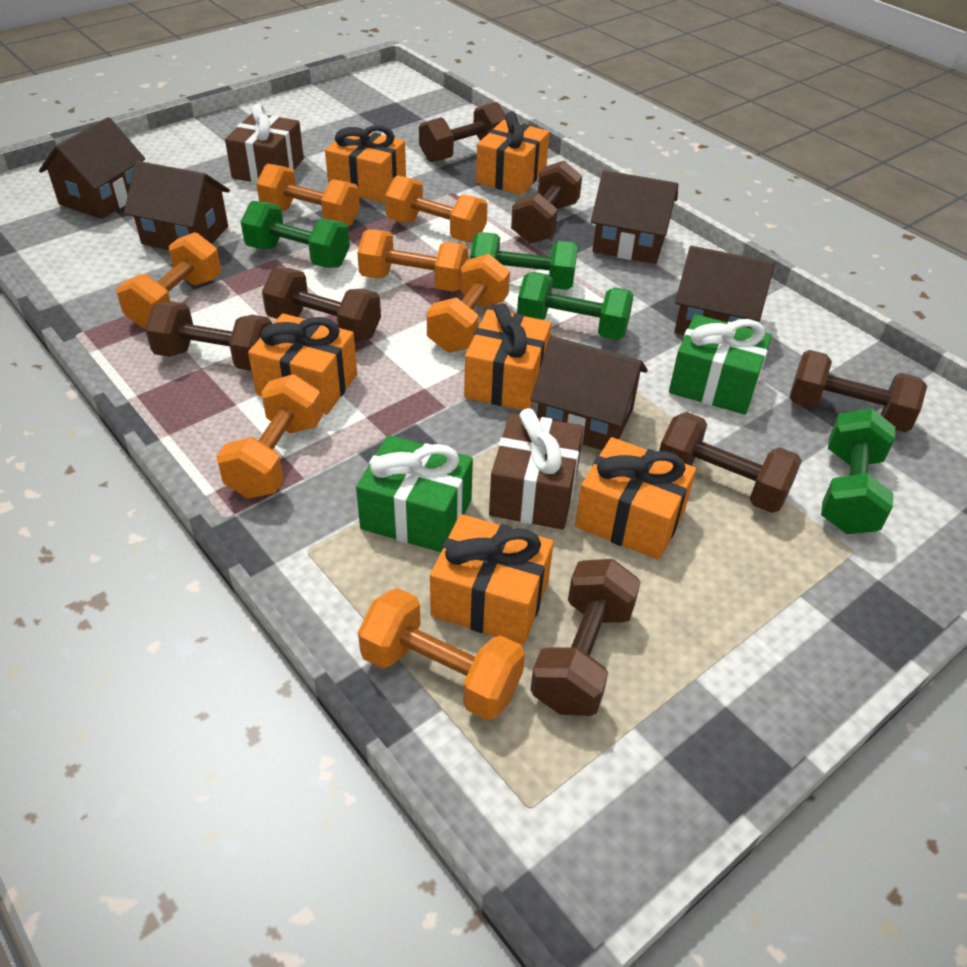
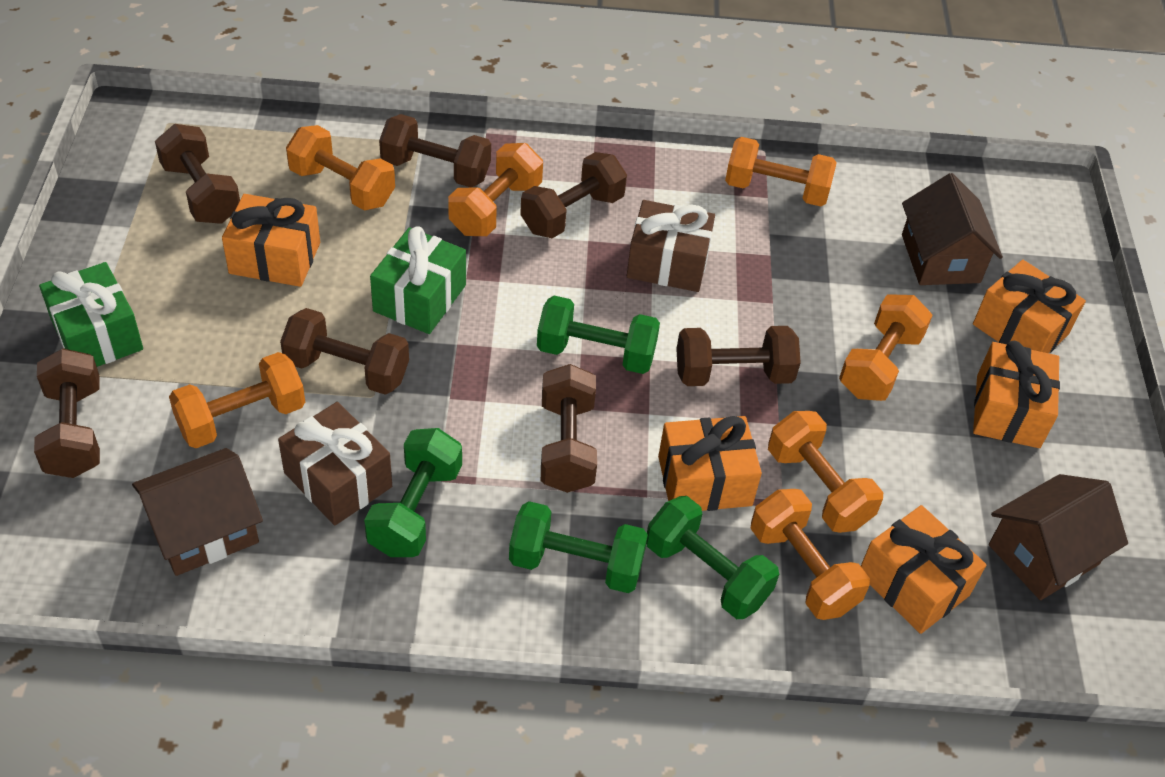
brown house: [39,117,145,219] [124,161,230,250] [531,336,648,450] [591,170,678,264] [674,246,775,335] = 5 -> [132,448,263,576] [902,173,1003,285] [989,474,1128,600] = 3
orange gift: [248,313,357,415] [325,125,406,203] [430,514,554,645] [464,303,552,410] [476,111,549,195] [575,437,696,560] = 6 -> [222,194,320,287] [658,416,762,511] [861,505,986,634] [973,260,1086,353] [973,341,1060,448] = 5

